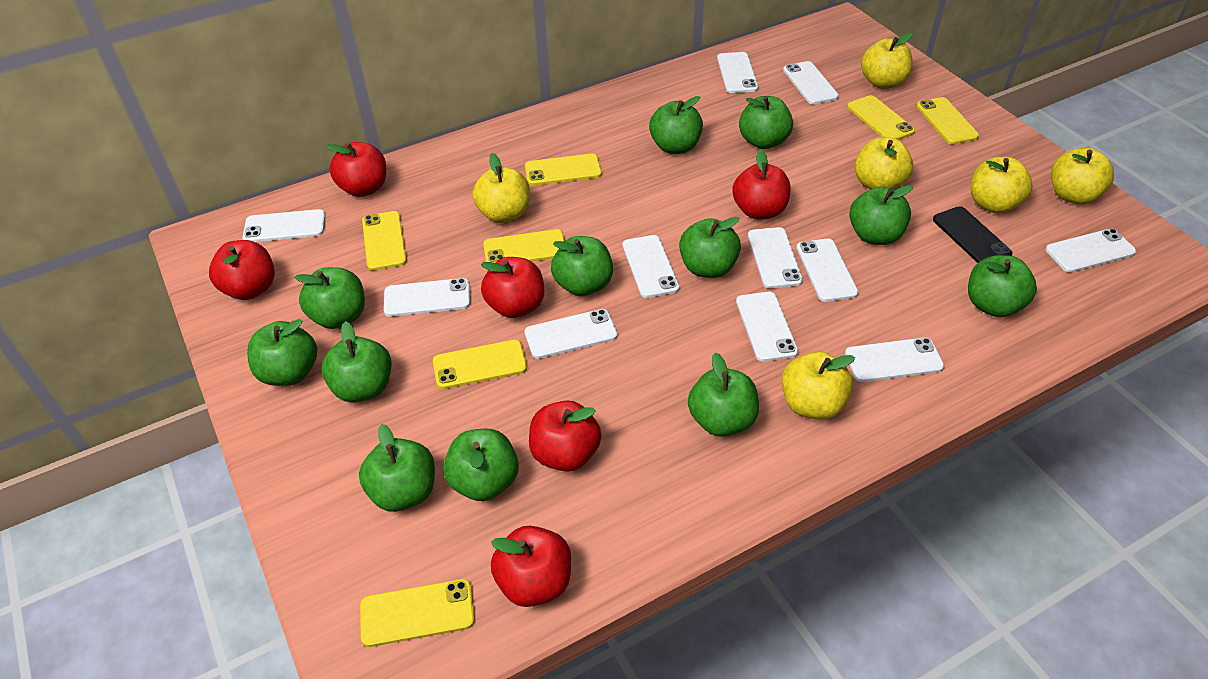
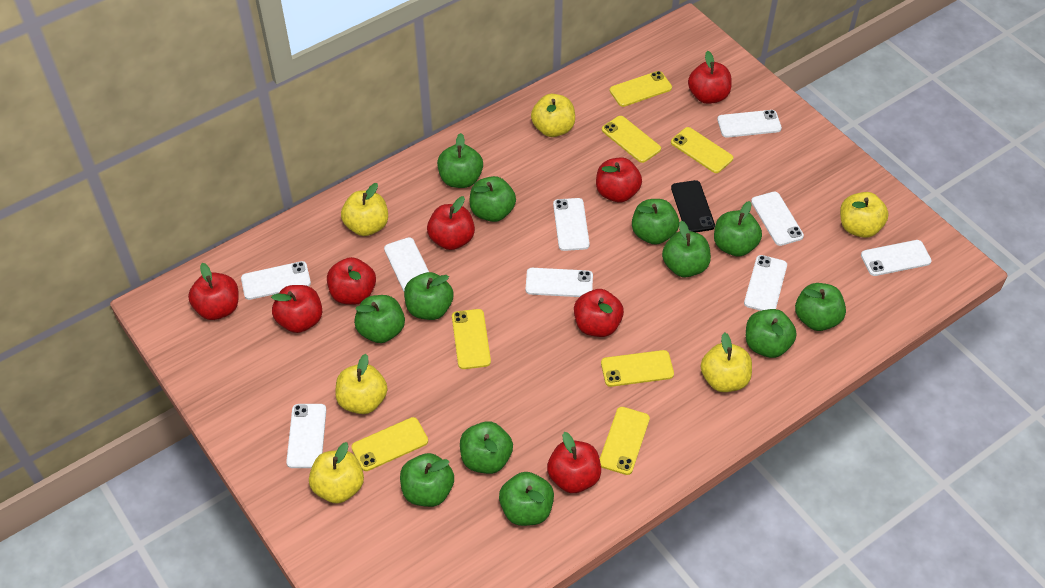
red apple: [209,240,275,300] [326,142,386,197] [481,257,544,318] [491,526,571,607] [529,400,601,472] [732,149,791,220] = 6 -> [188,263,239,320] [271,285,322,333] [327,257,376,305] [427,196,475,250] [547,432,601,493] [574,289,624,337] [596,157,642,202] [688,51,732,104] = 8
white phone: [242,209,326,242] [384,278,470,317] [525,309,618,359] [623,235,680,298] [717,52,758,93] [736,292,798,362] [748,227,803,288] [783,61,839,104] [796,239,858,302] [845,337,944,382] [1046,229,1136,273] = 11 -> [241,261,311,300] [286,404,326,468] [384,237,429,292] [526,268,593,297] [553,198,590,251] [717,110,782,138] [744,255,787,311] [751,192,804,246] [861,240,932,276] = 9

